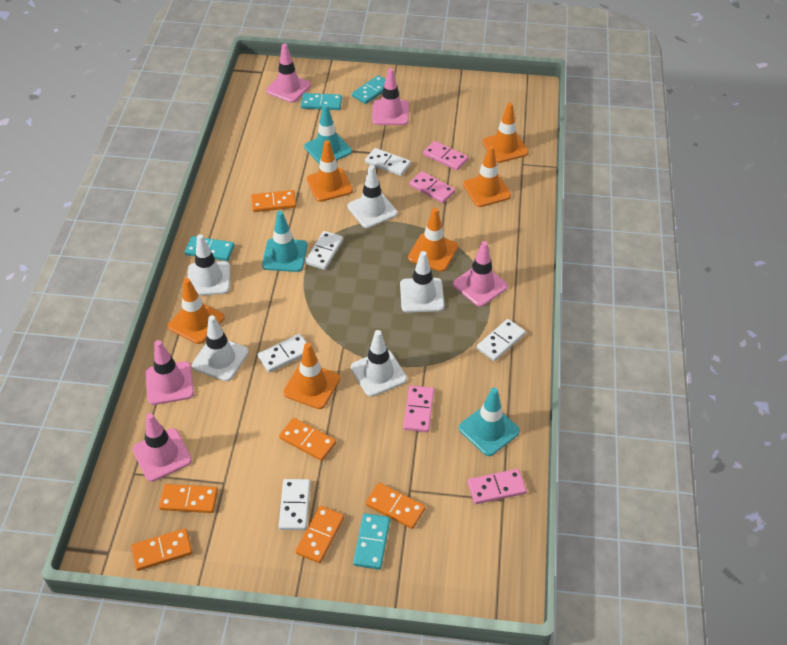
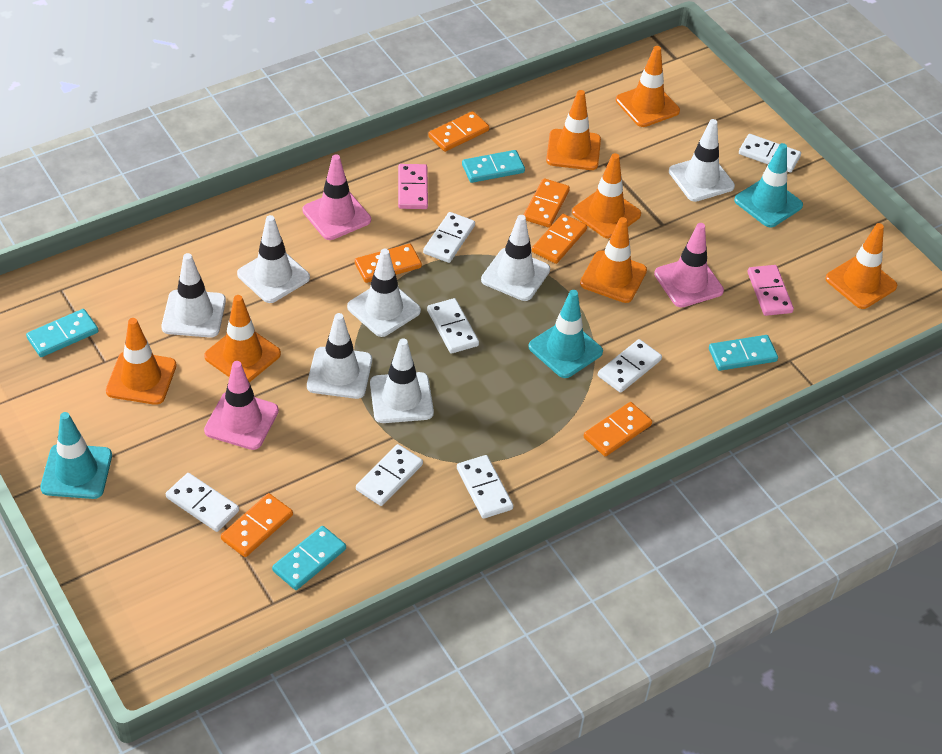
orange traffic cone: [168,278,224,344] [283,343,340,409] [307,140,353,202] [408,208,458,271] [463,145,511,207] [482,102,529,163] = 6 -> [106,318,177,405] [204,295,281,383] [546,90,601,170] [572,153,641,239] [580,217,647,303] [616,46,680,127] [825,223,897,309] = 7
pink domino: [403,385,434,432] [409,171,455,203] [423,141,468,171] [467,469,527,504] = 4 -> [398,164,428,209] [748,265,794,316] = 2
pink traffic cone: [133,413,192,482] [145,340,194,405] [266,44,311,103] [372,68,409,125] [453,241,508,307] = 5 -> [204,361,279,450] [302,155,371,240] [654,223,724,308] = 3
white domino: [257,334,307,373] [279,479,310,530] [305,231,343,270] [365,148,411,176] [477,319,526,361] = 5 -> [166,473,239,532] [356,444,423,506] [423,212,475,263] [427,298,479,354] [457,455,513,519] [598,339,662,393] [739,134,801,173] = 7
white traffic cone: [188,234,230,296] [192,315,249,381] [348,165,397,228] [351,330,407,397] [400,251,444,312] = 5 -> [161,253,226,338] [237,215,310,303] [307,313,372,399] [347,249,421,337] [370,338,434,423] [481,215,550,301] [669,119,735,202] = 7

